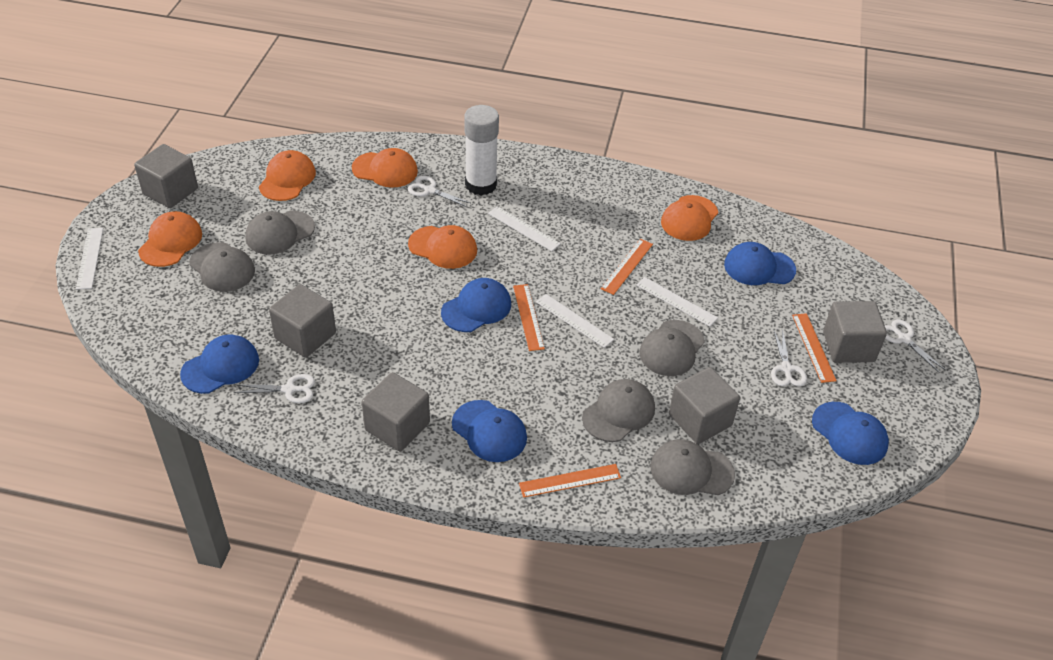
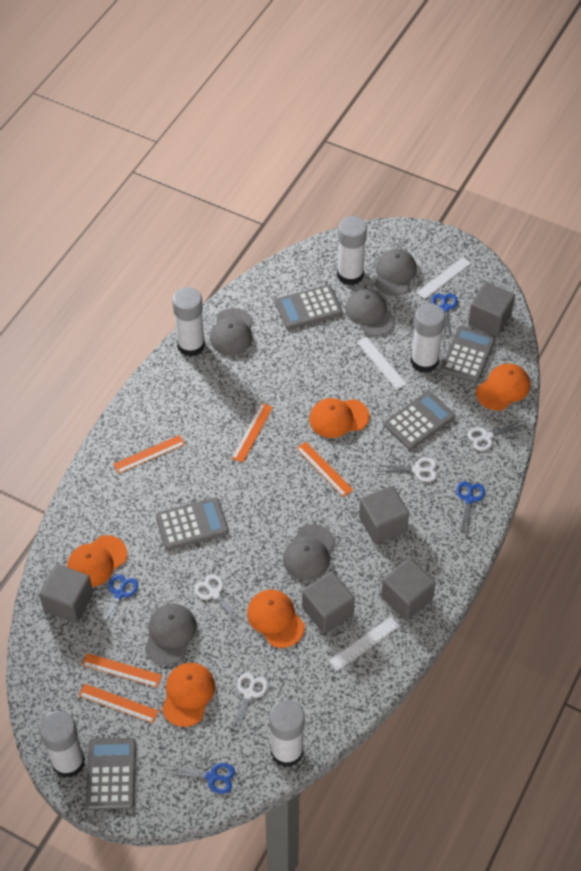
blue cap: [180,335,259,394] [441,278,511,332] [452,400,527,462] [724,242,796,285] [812,402,889,465] = 5 -> none = 0
blue scissors: none = 0 -> [99,574,138,631] [168,763,235,794] [431,293,458,338] [456,481,485,535] = 4
grey calculator: none = 0 -> [86,738,136,810] [156,497,229,550] [275,285,342,330] [384,391,455,450] [440,326,496,383] = 5
orange ruler: [513,284,545,351] [519,464,621,498] [601,239,653,295] [792,313,837,383] = 4 -> [79,684,159,723] [82,653,162,687] [113,435,185,474] [232,403,273,462] [296,442,353,497] = 5
white glue stick: [464,105,499,195] = 1 -> [39,711,85,778] [172,287,205,357] [269,700,305,767] [337,216,367,285] [411,303,445,373] = 5
white ruler: [76,228,103,290] [488,206,561,251] [536,294,614,348] [636,277,718,327] = 4 -> [329,617,399,671] [357,337,406,390] [416,257,471,299] = 3

